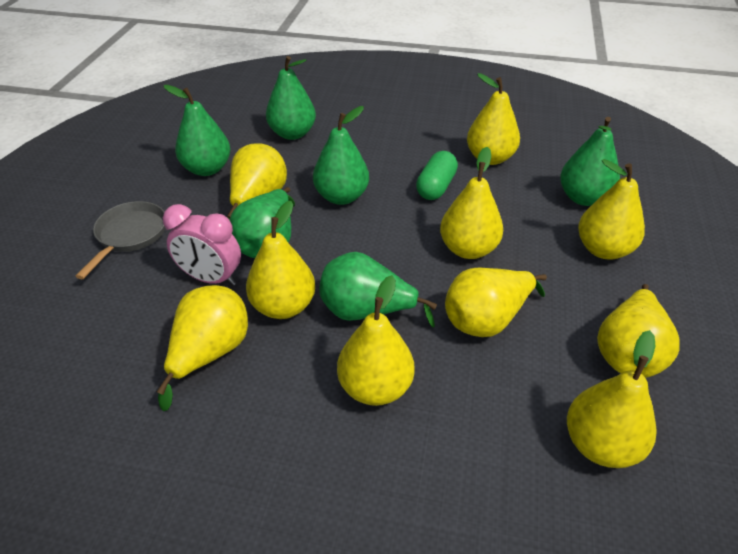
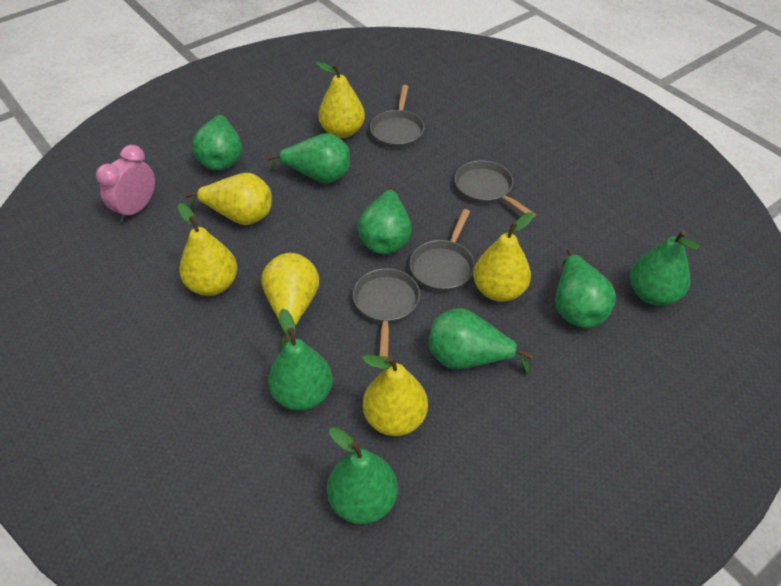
green capsule: [416,151,458,200] = 1 -> none = 0
green pear: [164,85,230,176] [230,187,295,258] [266,56,316,140] [313,106,369,205] [320,252,437,328] [560,117,620,206] = 6 -> [192,113,242,171] [267,133,350,184] [268,309,333,411] [327,427,398,524] [357,186,412,254] [429,308,533,374] [555,249,616,328] [630,230,699,306] = 8
grey pan: [75,201,165,279] = 1 -> [353,268,420,359] [370,85,425,148] [410,209,475,292] [455,160,536,218] = 4
yellow pear: [157,285,248,411] [227,143,287,220] [246,201,315,319] [337,275,415,406] [440,147,503,259] [445,268,547,337] [467,73,520,165] [567,330,656,468] [578,159,645,259] [597,284,680,378] = 10 -> [178,203,237,296] [185,173,272,225] [261,253,319,350] [316,61,365,138] [362,355,428,436] [473,212,534,302] = 6

